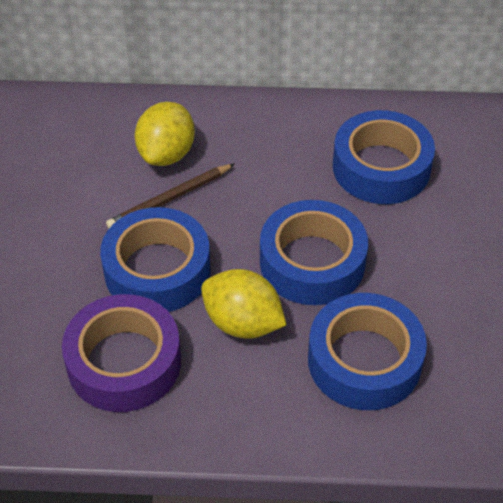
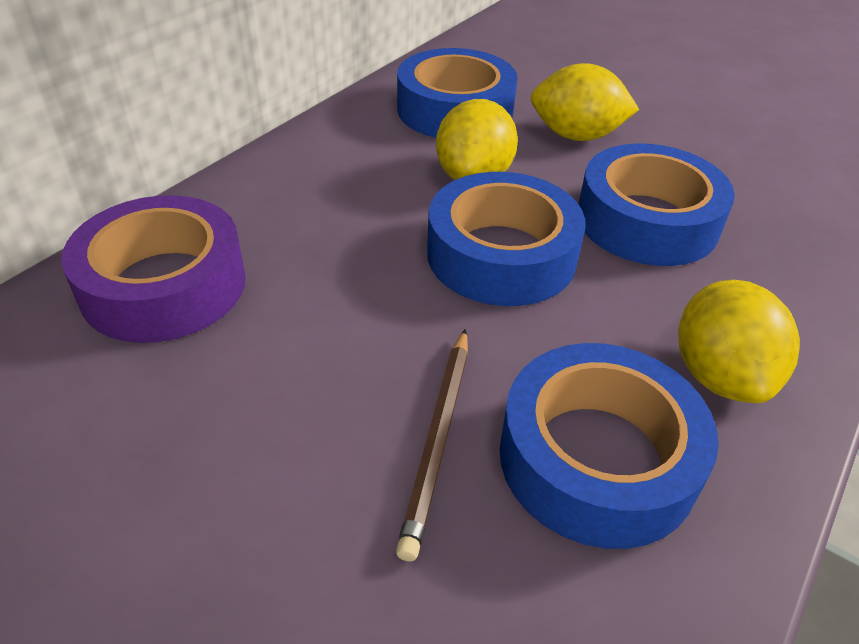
yellow lemon: [135,102,195,166] [201,269,287,339] = 2 -> [436,99,518,180] [531,63,639,141] [679,280,800,403] = 3

